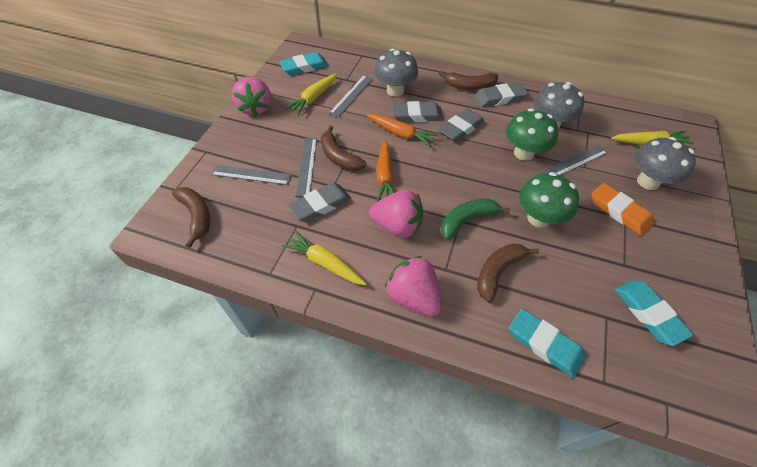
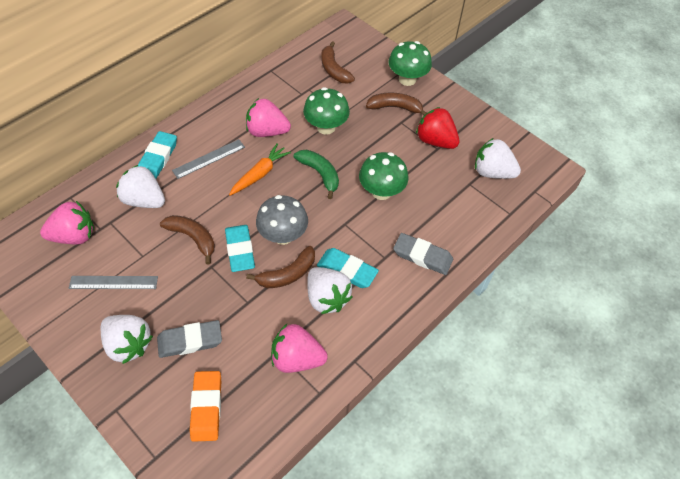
green mushroom: [506,108,558,161] [519,172,579,228] = 2 -> [303,87,350,135] [359,152,408,200] [388,41,432,86] = 3
grey eraser: [288,182,351,222] [392,101,443,122] [438,109,484,142] [474,82,528,107] = 4 -> [157,320,222,358] [393,233,453,275] = 2
grey mushroom: [374,48,418,97] [534,82,585,129] [634,137,696,190] = 3 -> [256,195,308,245] = 1
grey ruler: [211,165,292,185] [296,138,317,197] [329,75,374,117] [540,145,608,175] = 4 -> [69,276,158,289] [172,139,245,179] = 2
orange carrot: [366,114,438,147] [376,140,395,202] = 2 -> [229,143,291,196] = 1
red strawberry: none = 0 -> [416,107,460,149] = 1
white strawberry: none = 0 -> [101,315,153,364] [116,165,165,208] [307,267,353,314] [475,138,521,179] = 4
yellow carrot: [281,230,367,285] [285,73,337,115] [611,131,694,145] = 3 -> none = 0

